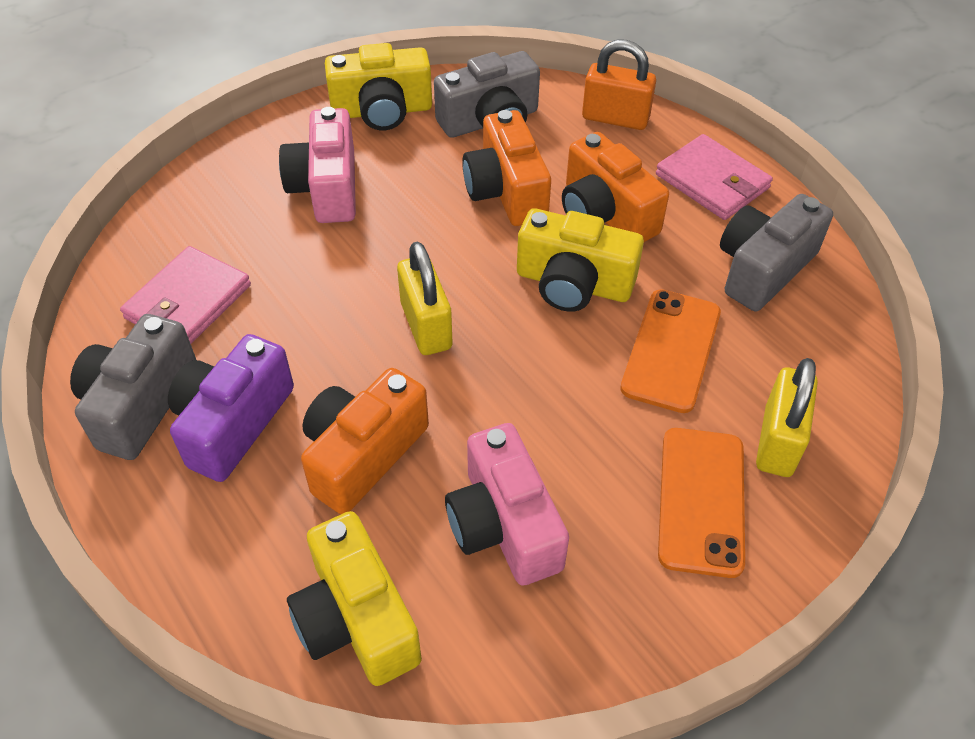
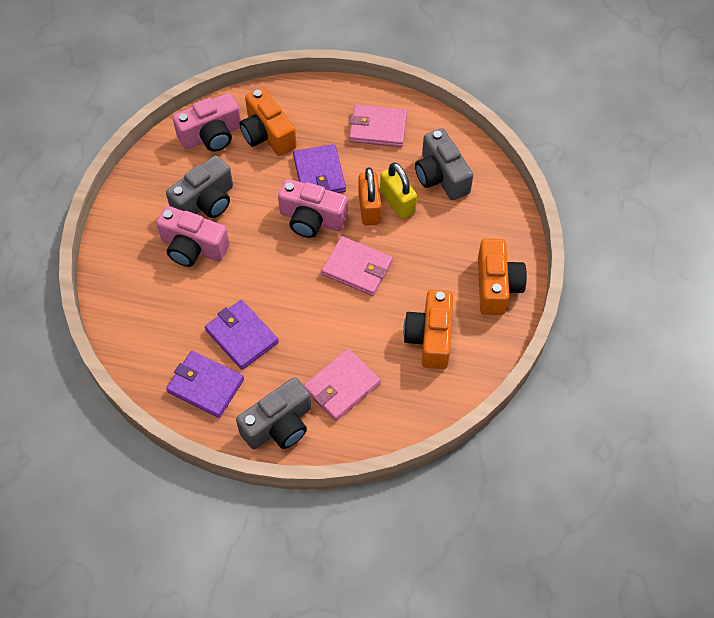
orange phone: [620,289,721,413] [658,428,745,578] = 2 -> none = 0
pink camera: [279,107,356,223] [445,423,569,586] = 2 -> [156,206,230,267] [173,93,241,152] [278,179,348,238] = 3
pink wallet: [120,246,251,344] [656,134,773,220] = 2 -> [303,348,381,421] [321,236,393,296] [349,104,407,147] = 3
purple camera: [168,334,294,482] = 1 -> none = 0
purple wallet: none = 0 -> [166,351,244,418] [205,300,279,370] [293,144,346,193] = 3
yellow camera: [287,511,422,686] [325,43,432,130] [517,208,644,312] = 3 -> none = 0
yellow padlock: [397,242,453,355] [756,358,818,477] = 2 -> [380,163,417,219] = 1

